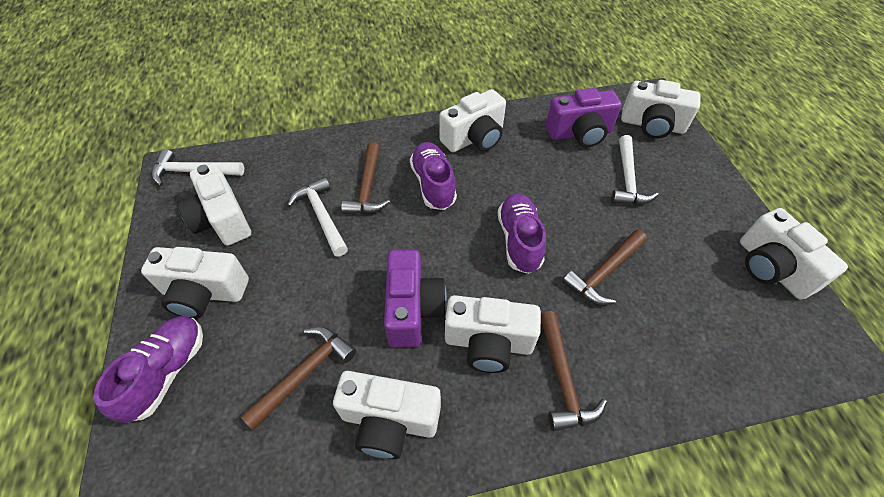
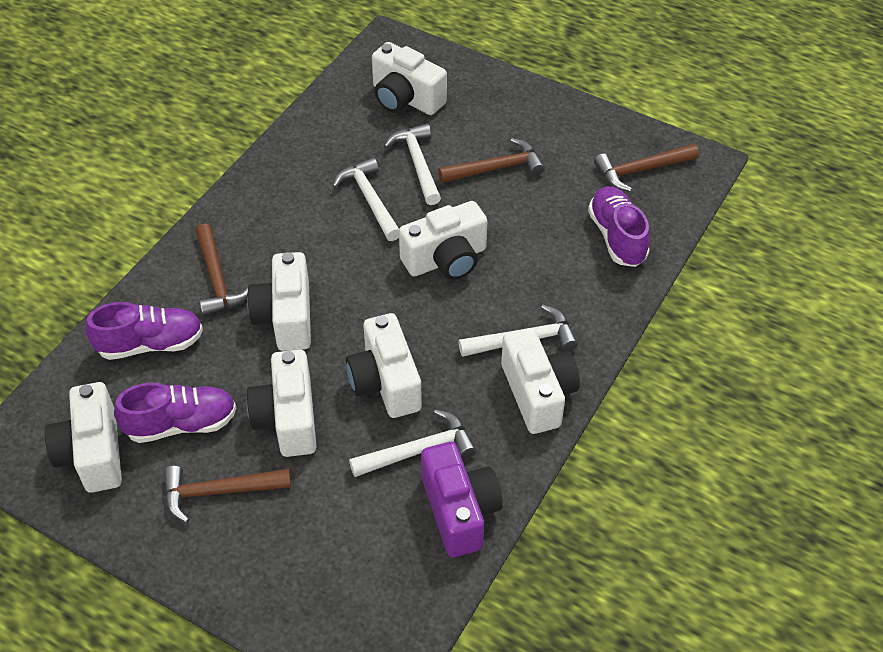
purple camera: [384,250,447,347] [546,88,622,147] = 2 -> [421,442,503,557] = 1
white hammer: [152,149,244,186] [287,177,348,257] [611,135,659,205] = 3 -> [333,157,399,241] [349,409,477,477] [384,123,441,205] [458,305,578,357] = 4

